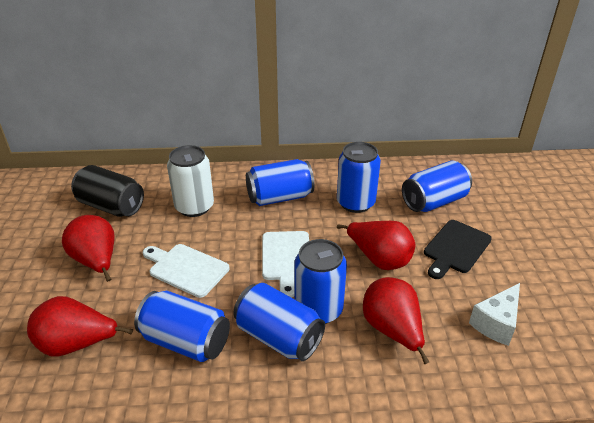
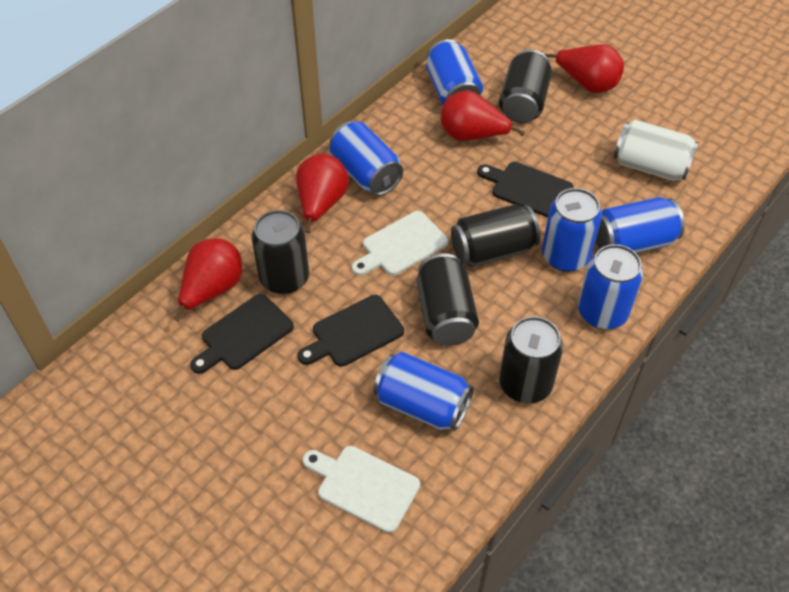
black can: [71,165,144,217] = 1 -> [252,210,309,294] [416,254,479,346] [451,204,540,267] [499,50,552,123] [499,316,563,403] = 5
black cutting board: [424,220,492,279] = 1 -> [190,294,294,374] [298,295,404,367] [477,162,574,217] = 3
white cheese: [469,283,520,346] = 1 -> none = 0

